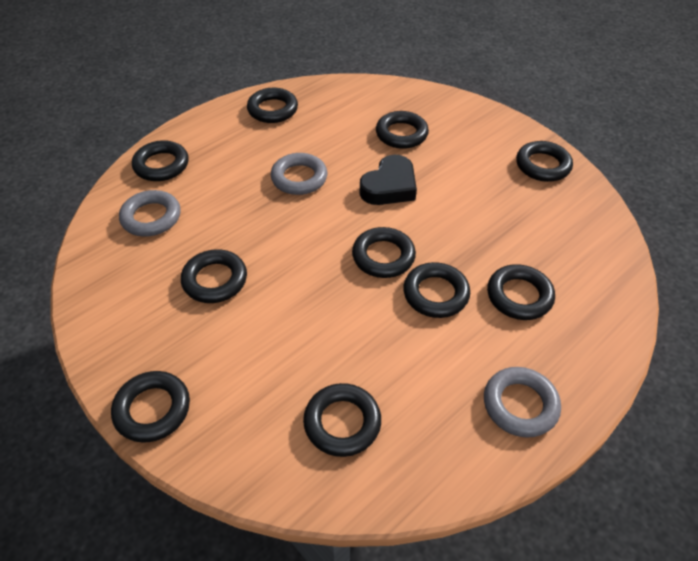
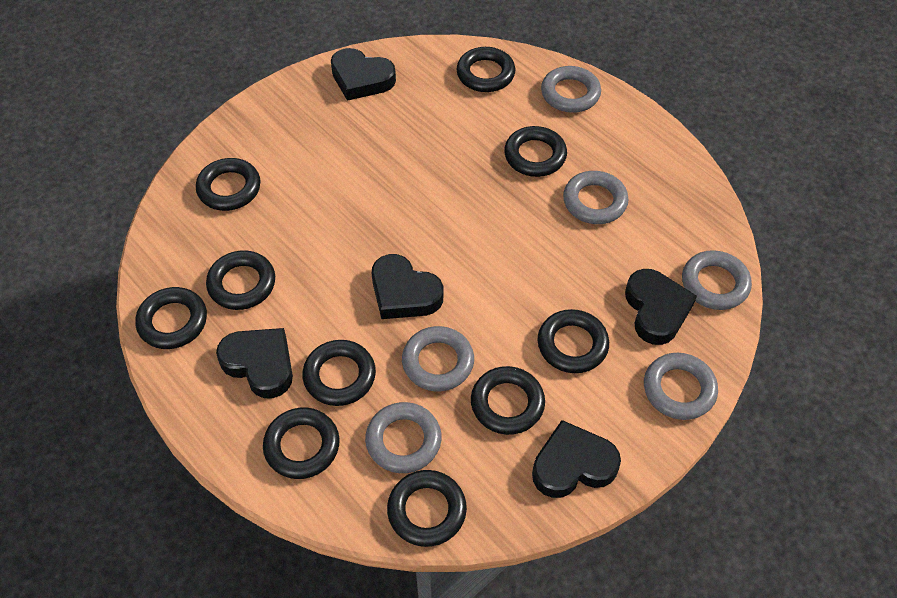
black heart: [359,155,417,205] = 1 -> [216,328,293,398] [331,48,396,101] [372,254,443,319] [532,420,621,498] [625,269,697,345] = 5
grey ring: [119,190,181,237] [271,153,327,195] [484,367,561,438] = 3 -> [365,402,441,473] [402,326,474,391] [541,66,601,113] [563,171,628,224] [644,353,718,420] [682,250,752,310] = 6

